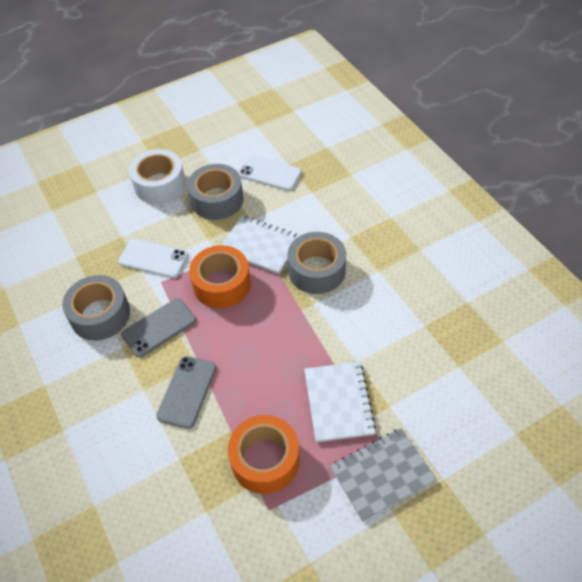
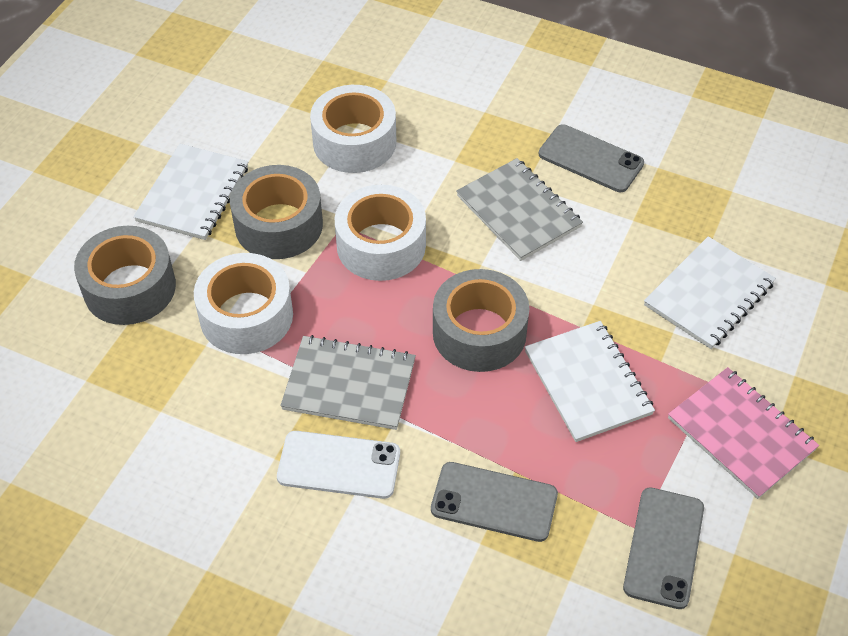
grey notebook: [330,428,436,522] = 1 -> [280,335,416,430] [456,158,583,261] = 2
grey phone: [121,298,196,357] [156,356,216,429] = 2 -> [431,462,558,542] [539,124,644,192] [623,487,704,609] = 3
orange tape: [189,245,251,308] [228,415,300,494] = 2 -> none = 0
pink notebook: none = 0 -> [668,367,819,499] = 1
white notebook: [222,215,299,274] [304,362,376,442] = 2 -> [133,144,248,240] [525,321,655,442] [644,236,776,349] = 3
white phone: [118,239,189,278] [238,155,302,191] = 2 -> [277,431,400,499] = 1
white tape: [129,149,186,204] = 1 -> [194,253,293,354] [310,85,396,173] [335,185,426,281] = 3

